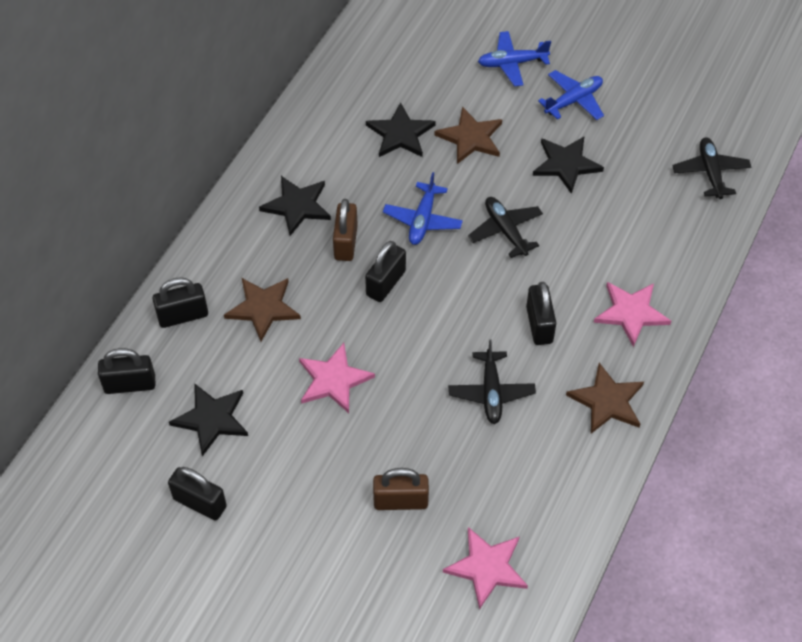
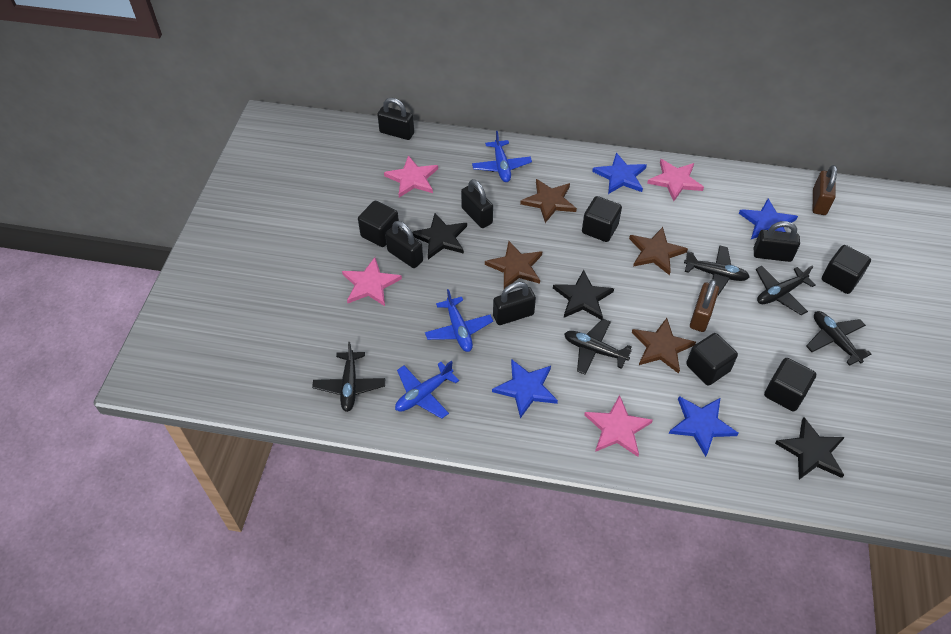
black cube: none = 0 -> [358,201,399,247] [582,196,622,242] [686,333,738,386] [764,358,816,411] [822,245,871,294] = 5
black plane: [448,339,536,424] [468,197,543,258] [672,137,751,199] = 3 -> [312,342,385,412] [564,319,632,374] [684,246,750,297] [756,266,816,315] [806,311,871,366] = 5
black star: [169,384,248,456] [259,176,331,236] [366,102,435,157] [533,137,604,194] = 4 -> [412,213,467,259] [553,270,614,320] [775,417,845,480] = 3
blue star: none = 0 -> [492,359,558,418] [592,153,647,194] [669,396,739,457] [739,199,798,239] = 4
brown star: [224,278,301,342] [434,107,502,164] [566,363,644,434] = 3 -> [485,241,542,289] [520,179,577,223] [629,227,688,275] [632,318,696,374] = 4
pink star: [299,343,375,413] [443,527,528,610] [594,282,671,347] = 3 -> [342,257,402,306] [384,155,438,198] [584,395,653,457] [647,159,704,201] = 4

